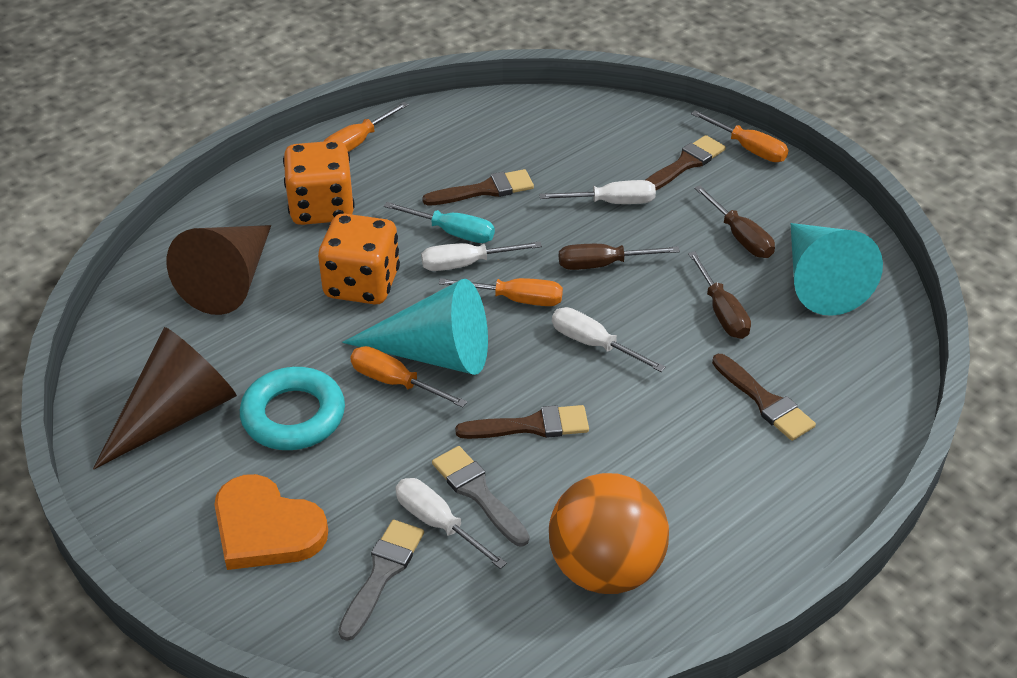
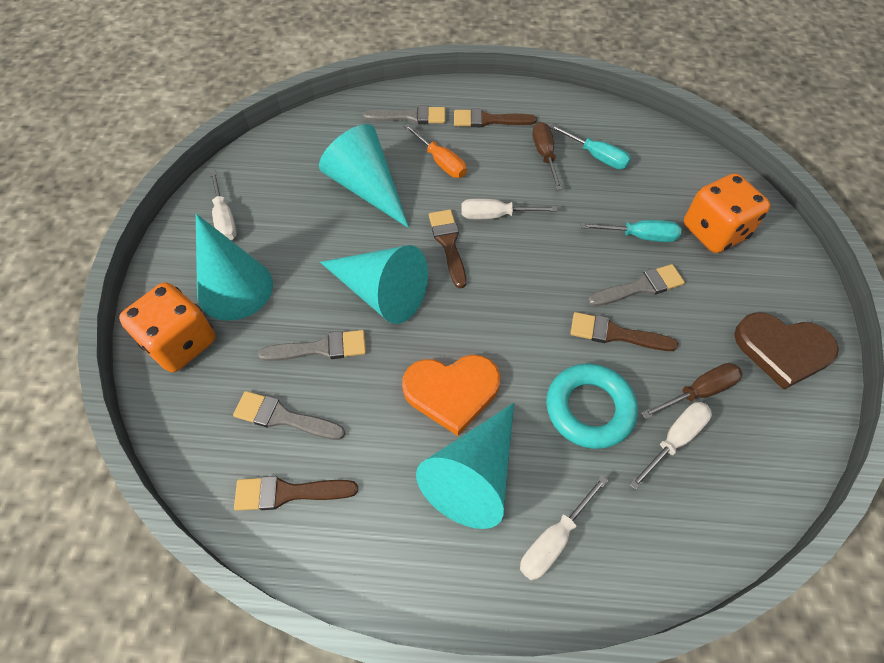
brown cone: [93,327,237,469] [167,225,271,315] = 2 -> none = 0
brown heart: none = 0 -> [734,312,839,390] = 1
brown screwdriver: [559,244,680,270] [688,251,751,339] [694,185,775,258] = 3 -> [532,122,562,190] [641,363,743,419] = 2
grey brush: [338,520,424,641] [432,446,529,546] = 2 -> [233,391,345,440] [258,330,366,361] [363,106,445,124] [588,264,685,306] = 4
orange ball: [549,473,669,594] = 1 -> none = 0
orange screwdriver: [323,102,409,152] [350,346,467,408] [439,278,563,306] [691,110,788,162] = 4 -> [404,124,467,178] = 1
turquoise cone: [342,279,488,375] [790,223,883,316] = 2 -> [196,214,273,321] [319,124,409,228] [320,245,428,324] [416,403,514,529] = 4
turquoise screwdriver: [384,202,495,243] = 1 -> [550,124,631,169] [580,220,681,242] = 2

